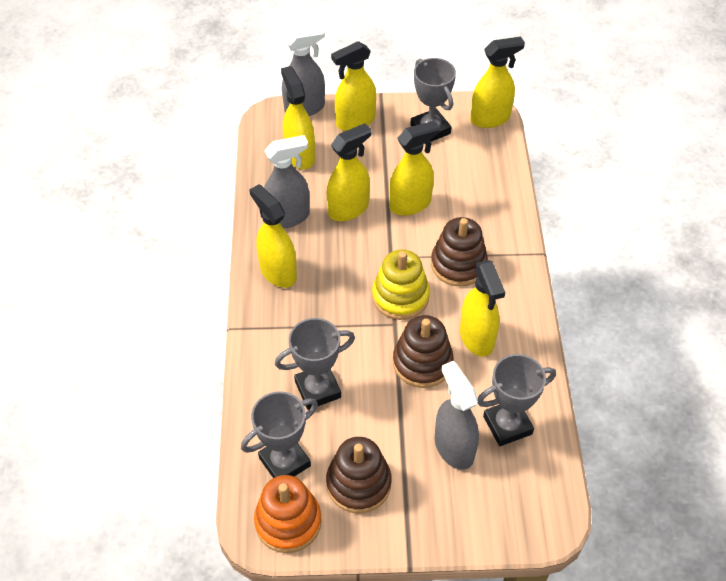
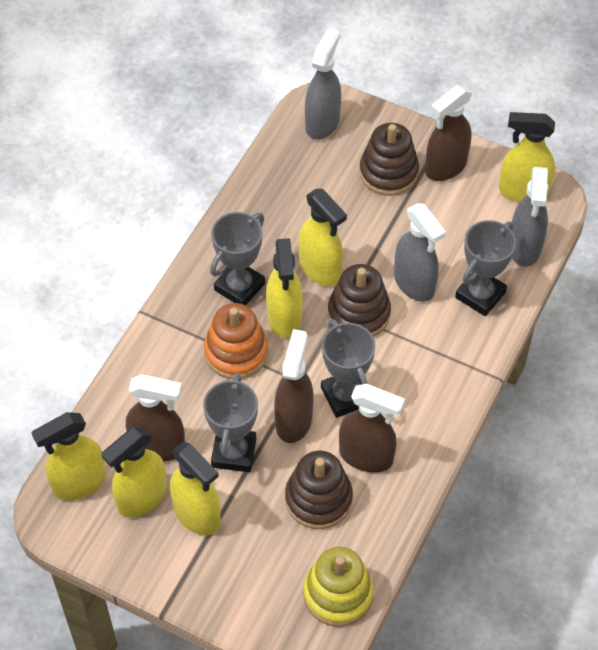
brown spray bottle: none = 0 -> [126,374,185,461] [274,329,313,443] [339,384,405,473] [425,85,472,181] = 4
yellow spray bottle: [249,184,297,288] [281,66,315,169] [326,123,372,221] [331,41,376,131] [389,120,440,216] [460,260,505,357] [470,37,525,128] = 7 -> [31,412,106,501] [102,426,167,518] [170,442,221,535] [266,238,303,338] [298,189,347,286] [499,112,555,203] = 6

